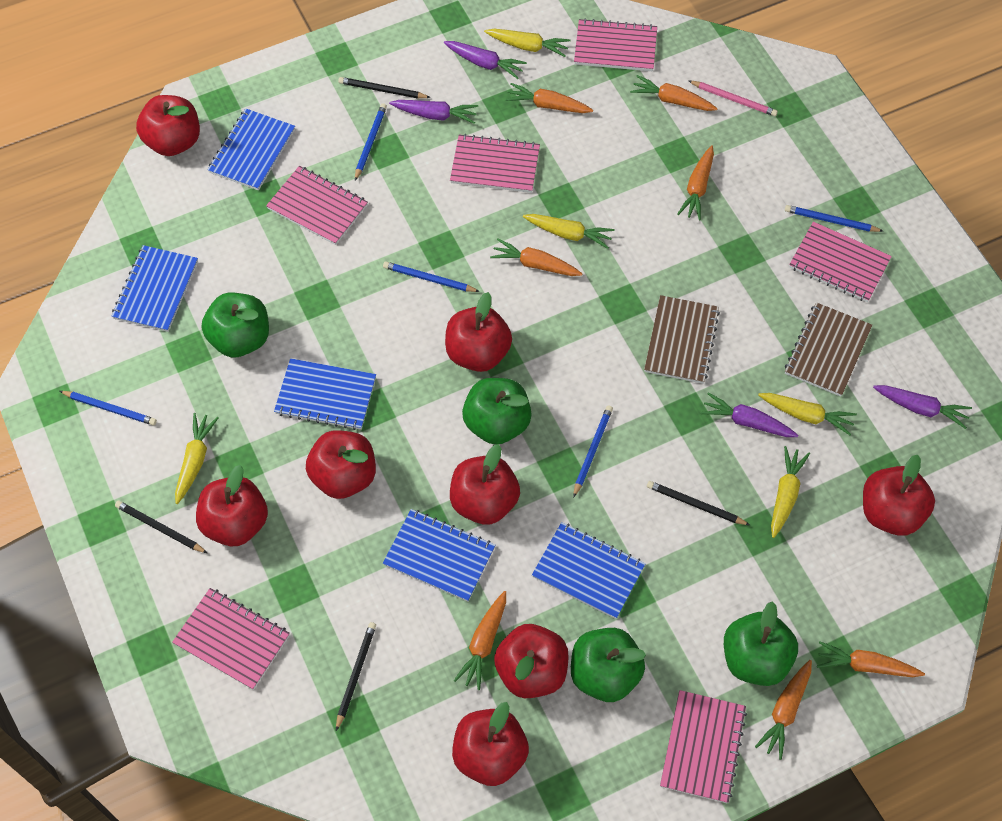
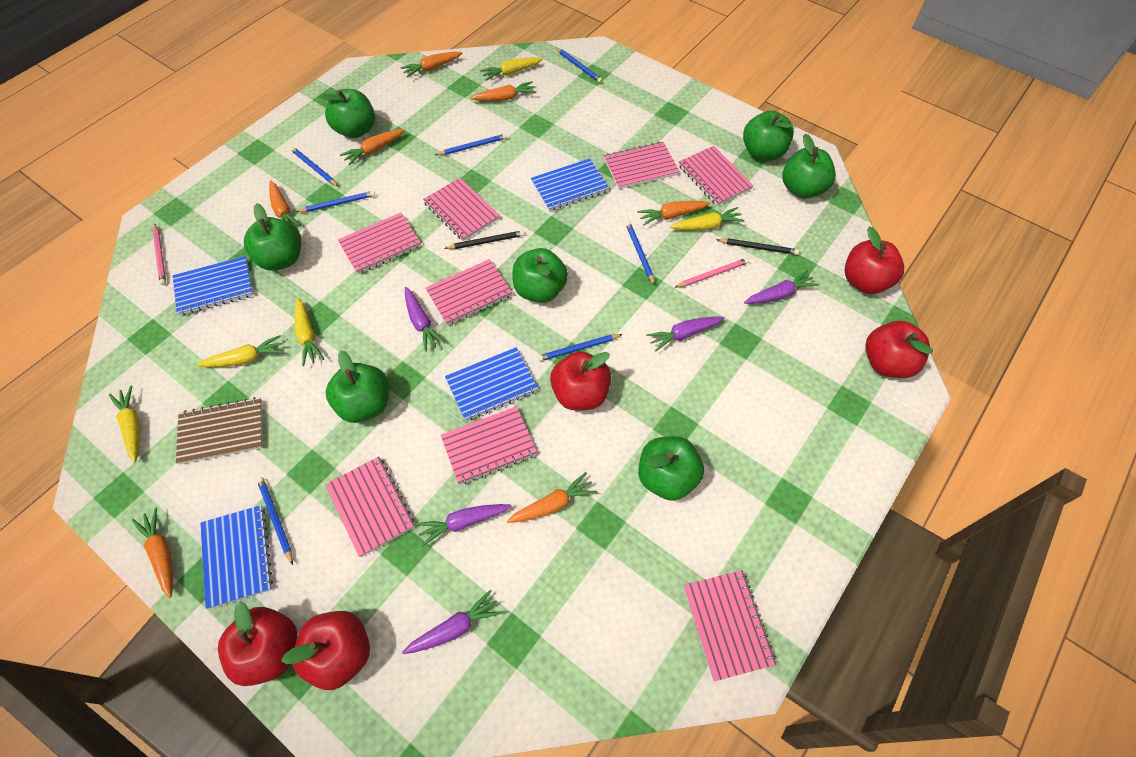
black pencil: [115,501,207,553] [336,622,376,731] [338,77,431,99] [647,481,750,525] = 4 -> [444,230,525,249] [716,238,799,255] = 2
blue notebook: [112,245,198,332] [207,108,295,190] [274,358,376,430] [383,509,495,602] [532,522,645,619] = 5 -> [173,256,253,316] [200,505,273,609] [445,347,538,421] [531,158,609,211] = 4
blue pencil: [60,391,157,426] [355,103,387,181] [383,261,480,292] [573,405,613,498] [785,205,883,232] = 5 -> [257,477,293,565] [291,147,339,187] [296,191,375,212] [435,134,507,155] [537,334,623,361] [556,48,602,83] [626,222,655,286] = 7
brown notebook: [644,295,720,384] [785,302,872,397] = 2 -> [176,397,263,465] = 1
green apple: [202,293,269,358] [462,378,532,445] [571,628,646,702] [724,601,798,686] = 4 -> [244,203,301,271] [319,89,375,138] [326,350,389,423] [512,248,568,303] [638,436,704,501] [743,111,794,161] [782,134,836,199] = 7
pink notebook: [172,588,290,690] [266,166,368,245] [450,134,540,193] [574,18,657,71] [660,690,747,803] [789,222,892,302] = 6 -> [325,456,415,557] [338,213,421,274] [423,178,500,241] [425,259,512,326] [441,406,537,485] [604,142,680,189] [678,146,754,206] [684,570,777,682] = 8
pink pencil: [689,81,778,116] = 1 -> [153,224,166,285] [674,258,749,288] = 2
purple carrot: [389,100,478,124] [444,41,527,79] [700,393,798,437] [873,385,972,429] = 4 -> [402,590,502,654] [405,287,445,352] [416,504,511,547] [646,317,725,352] [744,270,819,304] = 5
red apple: [136,95,200,156] [196,465,268,546] [306,430,376,499] [445,292,512,372] [450,444,520,525] [452,702,529,786] [494,624,569,698] [863,455,935,536] = 8 -> [218,602,297,686] [281,611,370,690] [550,352,611,411] [844,226,904,294] [865,321,933,378] = 5

